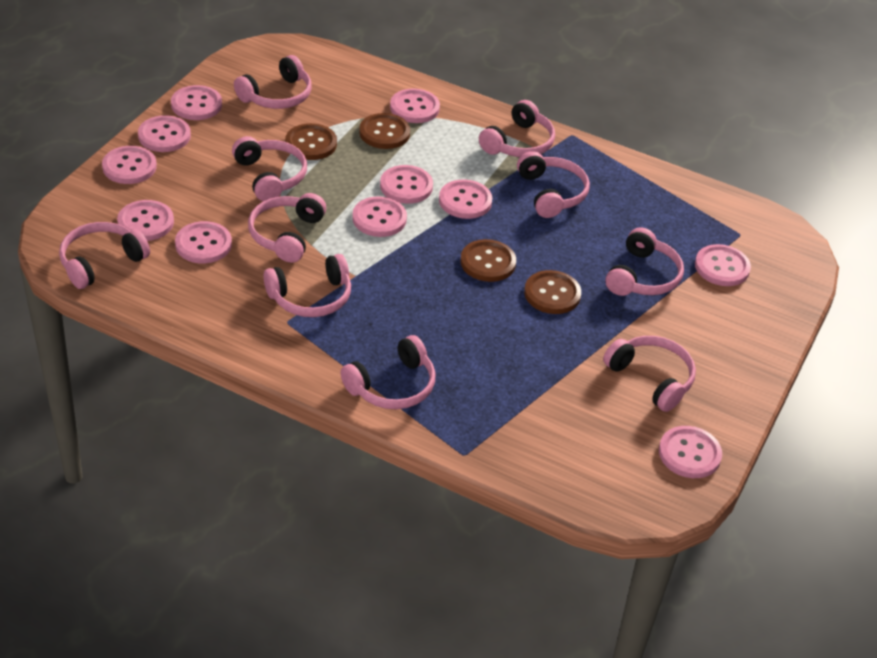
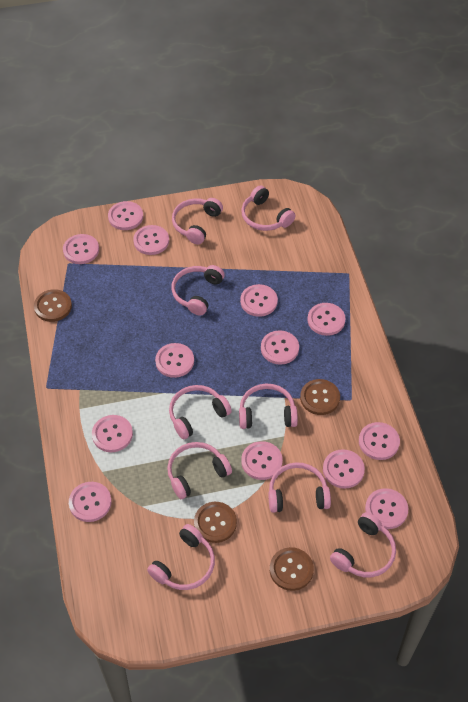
pink button: [102,146,157,184] [117,200,174,241] [138,115,191,152] [171,85,222,120] [175,221,232,263] [352,196,407,237] [380,165,433,204] [390,89,440,123] [439,180,492,219] [659,426,722,478] [695,244,751,286] = 11 -> [63,234,99,264] [69,482,111,522] [92,415,133,452] [108,201,143,230] [133,225,169,255] [155,343,194,378] [240,284,278,317] [241,441,283,480] [261,330,299,365] [307,303,346,336] [323,449,365,489] [359,422,400,460] [365,488,408,529] = 13
pink headphones: [59,222,150,289] [232,136,307,201] [234,55,312,109] [248,193,326,263] [264,254,351,317] [341,335,435,409] [479,100,555,157] [517,151,590,218] [603,336,696,412] [605,227,684,296] = 10 -> [147,524,215,590] [167,442,232,499] [169,385,232,439] [171,265,225,316] [172,198,223,244] [239,384,298,429] [241,185,296,231] [269,462,331,513] [330,512,396,577] = 9

